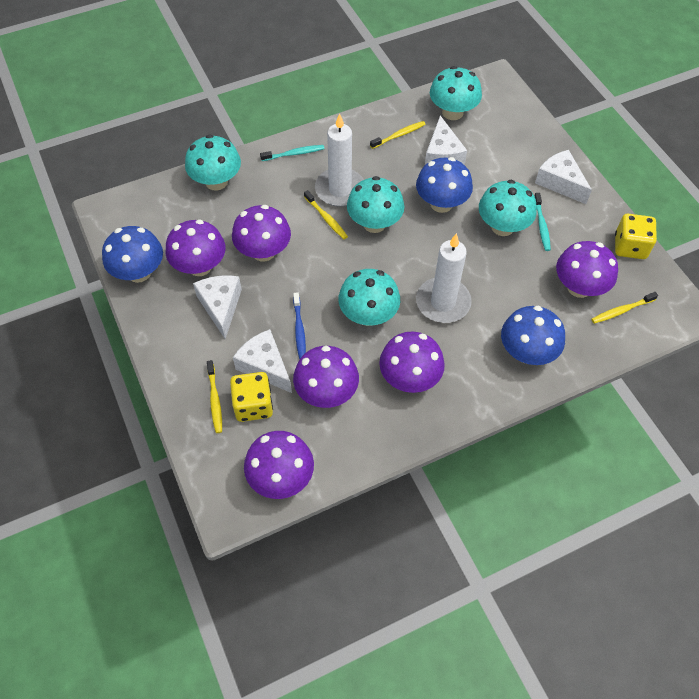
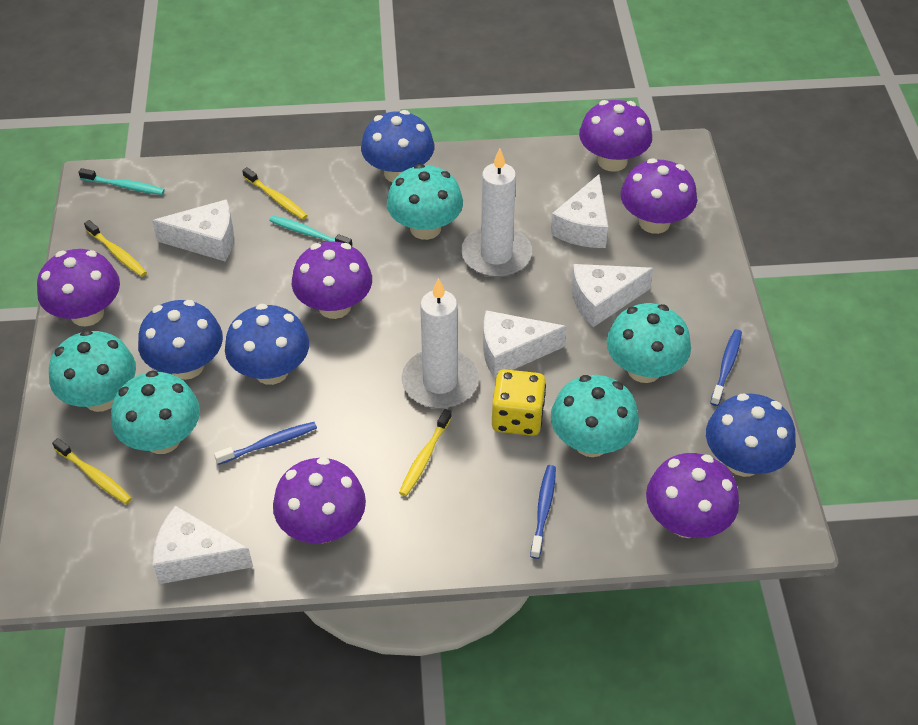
blue mushroom: [102,226,163,283] [416,157,473,213] [501,306,565,365] = 3 -> [138,300,223,380] [225,304,309,385] [361,110,434,182] [706,394,796,477] = 4
blue toothbrush: [293,292,306,359] = 1 -> [214,422,317,465] [530,465,556,559] [710,329,742,406] = 3
white cheese: [193,275,242,339] [233,329,292,393] [425,116,467,165] [535,150,592,204] = 4 -> [152,199,234,261] [153,506,253,584] [483,310,567,378] [551,174,608,248] [571,264,654,327] = 5
yellow dice: [230,372,273,422] [615,214,657,259] = 2 -> [492,369,546,436] = 1

